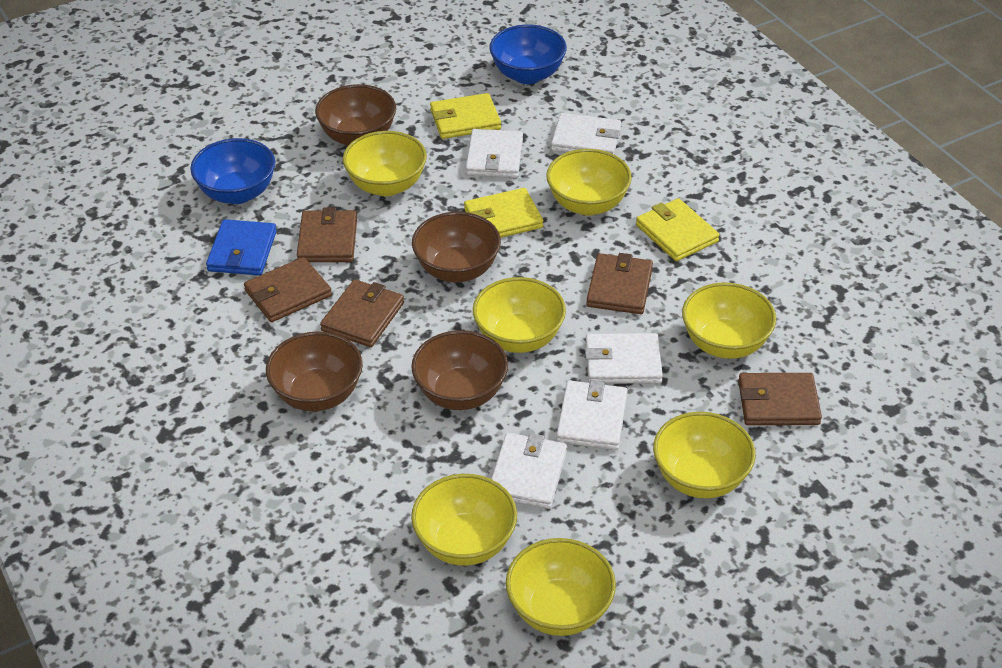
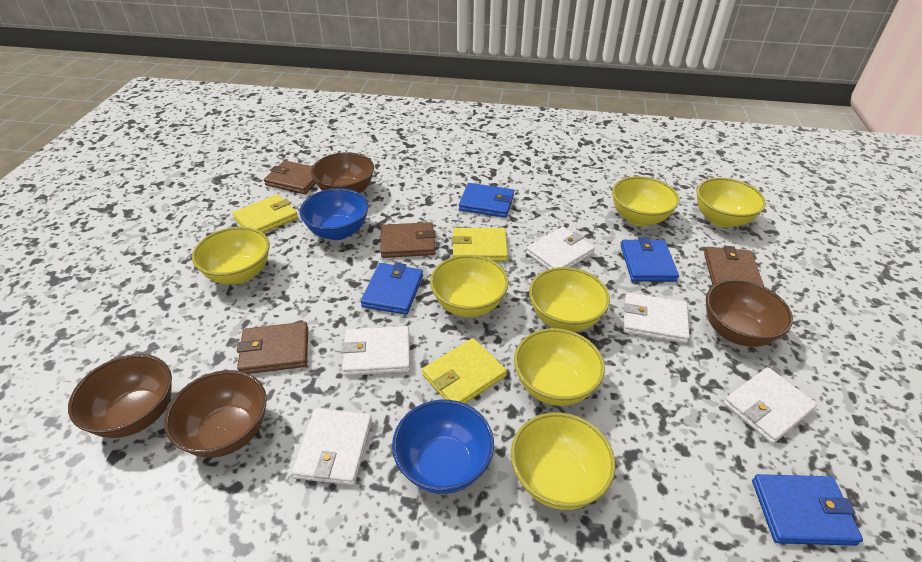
blue wallet: [206,219,277,276] = 1 -> [361,263,423,315] [459,183,514,218] [621,237,679,282] [752,474,863,546] = 4
brown wallet: [244,257,332,322] [297,207,357,262] [320,279,404,347] [586,253,653,314] [738,373,822,425] = 5 -> [237,322,308,374] [264,160,316,194] [381,222,436,258] [704,246,764,286] = 4

